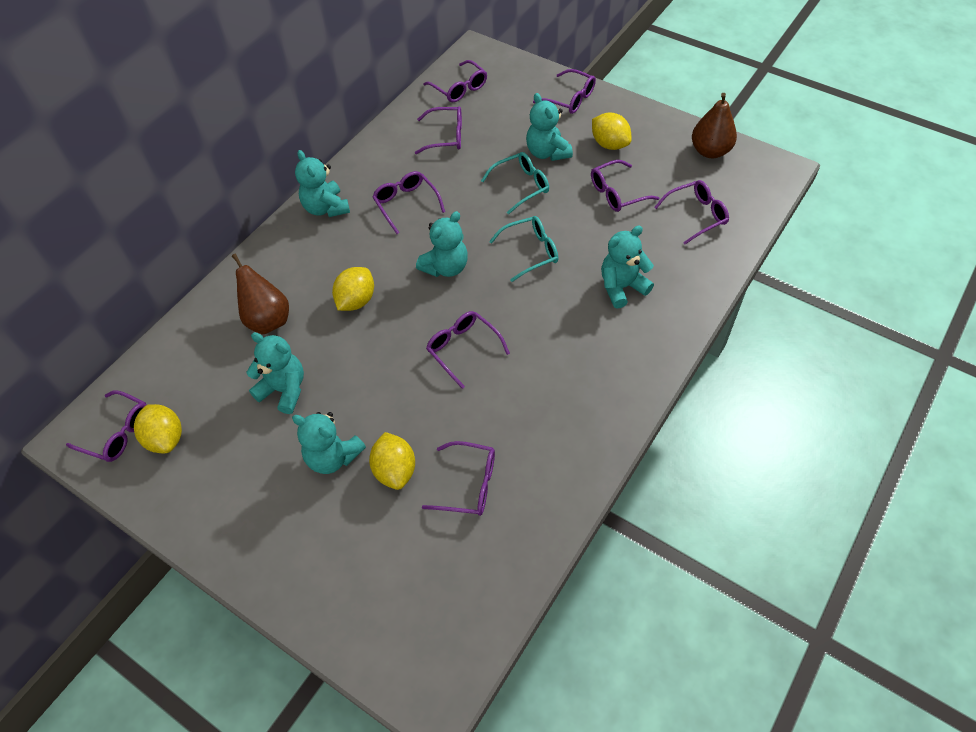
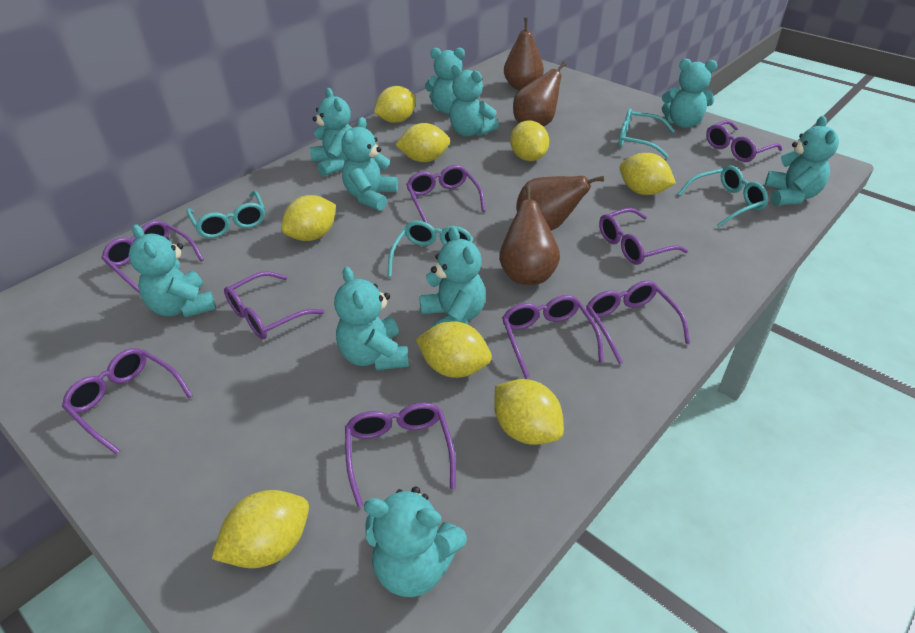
brown pear: [232,254,289,334] [692,93,737,158] = 2 -> [499,185,560,285] [504,18,544,90] [513,61,567,127] [516,176,604,231] = 4
turquoise glasses: [481,152,549,214] [489,216,558,282] = 2 -> [186,191,265,238] [388,221,474,277] [618,108,675,158] [678,165,769,227] = 4
turquoise teddy bear: [246,332,304,414] [292,412,366,474] [295,150,350,217] [416,211,468,277] [526,93,573,161] [601,226,654,309] = 6 -> [129,224,216,317] [310,88,352,177] [334,267,409,370] [341,117,398,211] [364,486,467,597] [419,226,486,328] [425,48,465,114] [449,65,499,136] [662,59,717,128] [765,116,839,206] = 10
yellow lemon: [134,404,182,453] [332,267,374,311] [369,432,415,490] [592,113,631,150] = 4 -> [212,490,309,568] [281,195,336,241] [374,86,416,123] [395,123,450,162] [416,321,492,378] [494,379,564,445] [510,121,549,161] [620,153,676,195] = 8

